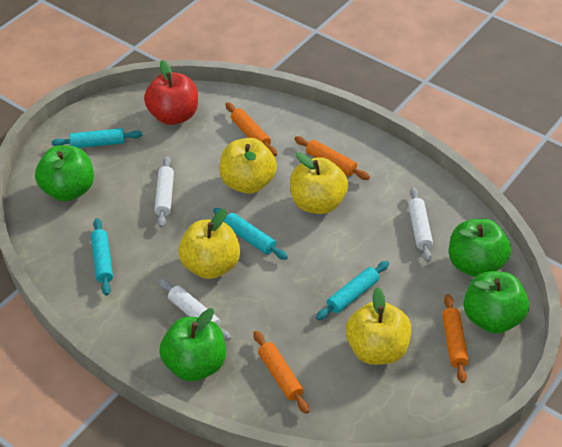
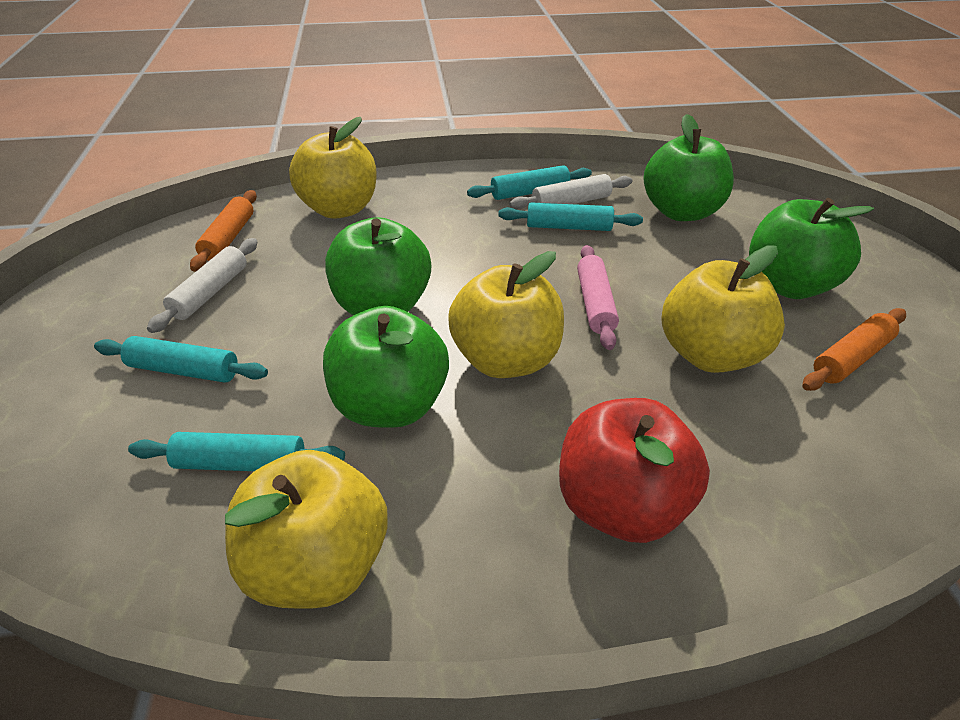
orange rolling pin: [225,102,277,156] [253,331,309,414] [294,136,370,180] [442,294,469,383] = 4 -> [190,190,257,272] [802,308,906,391] = 2
pink rolling pin: none = 0 -> [577,245,619,350] = 1
white rolling pin: [154,156,174,228] [158,279,231,341] [408,187,433,262] = 3 -> [147,238,257,333] [509,174,632,210] = 2

